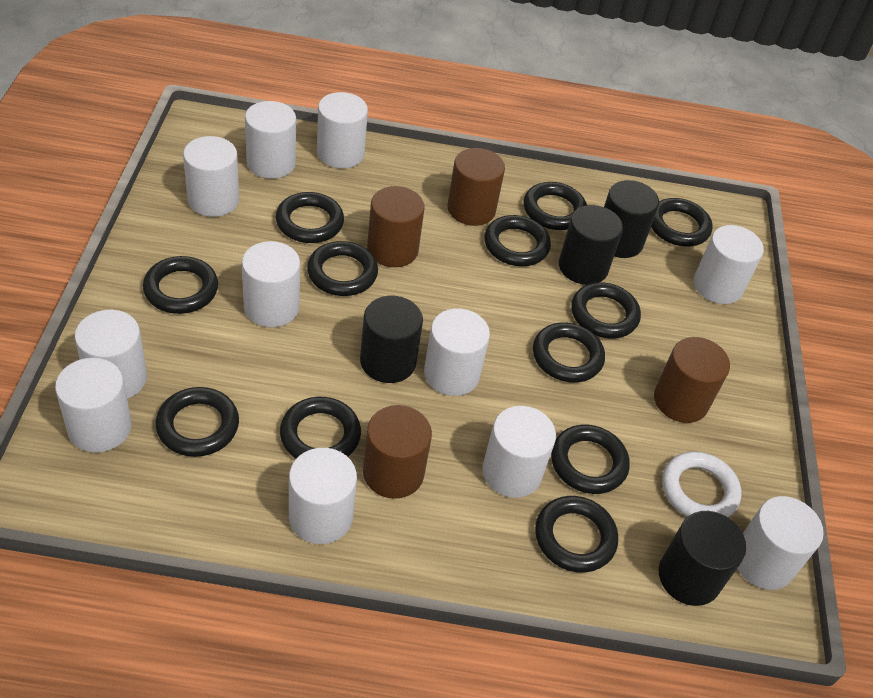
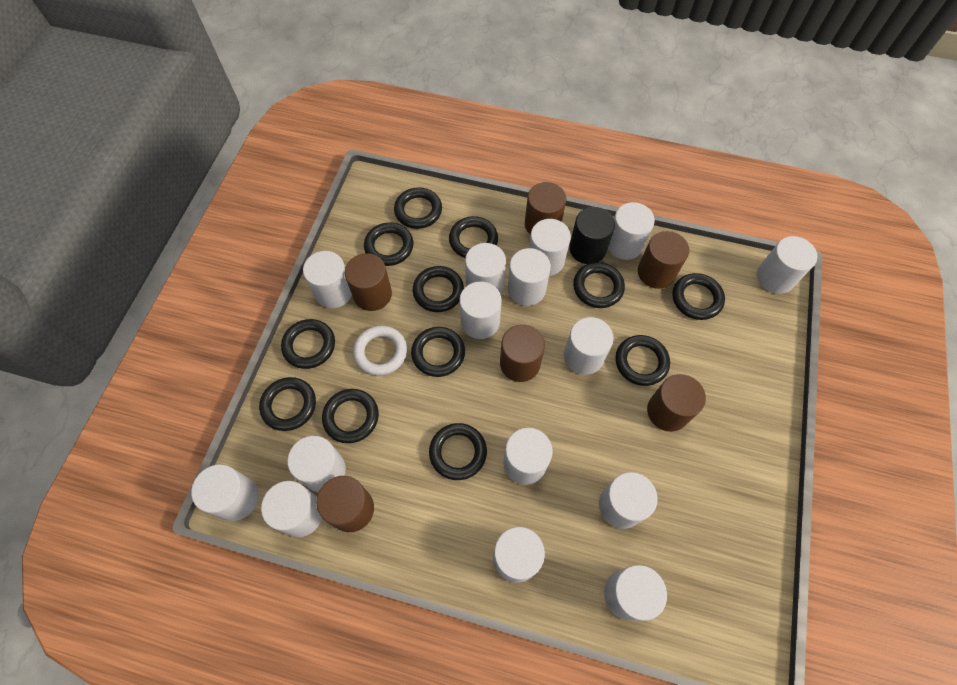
black cylinder: [360,296,423,383] [559,205,623,285] [604,180,659,258] [659,511,746,606] = 4 -> [569,207,615,264] = 1
brown cylinder: [363,405,432,499] [367,186,425,267] [447,148,505,226] [654,337,730,423] = 4 -> [317,476,374,532] [345,253,392,311] [500,324,545,382] [525,182,566,235] [638,231,689,289] [647,374,706,432] = 6
white cylinder: [55,358,132,453] [75,310,147,399] [183,136,239,217] [242,241,300,327] [245,101,296,179] [289,448,357,544] [317,92,368,168] [424,308,490,396] [482,406,556,498] [694,225,764,304] [737,496,824,590] = 11 -> [191,464,259,521] [261,481,322,537] [287,436,346,493] [303,251,352,308] [459,281,502,339] [465,243,506,294] [493,527,545,583] [503,427,553,485] [508,248,551,306] [529,219,571,276] [564,317,614,375] [599,472,658,529] [604,565,667,621] [608,202,655,260] [757,236,818,294] = 15

